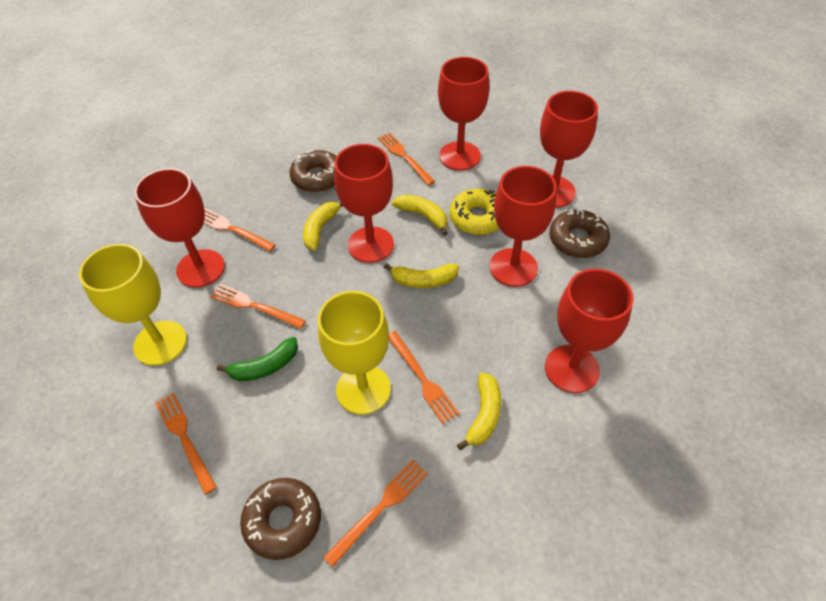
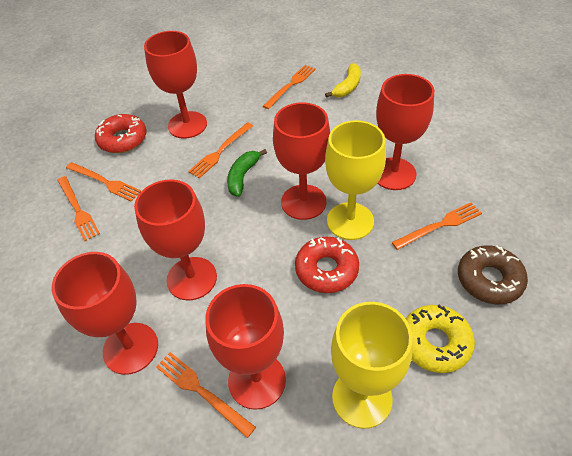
brown donut: [240,478,321,560] [290,150,336,192] [549,208,610,258] = 3 -> [458,245,528,305] = 1
red donut: none = 0 -> [95,114,147,153] [295,237,359,293] = 2
yellow banana: [303,202,343,251] [384,263,459,288] [392,195,448,235] [457,372,501,450] = 4 -> [325,63,361,98] = 1

